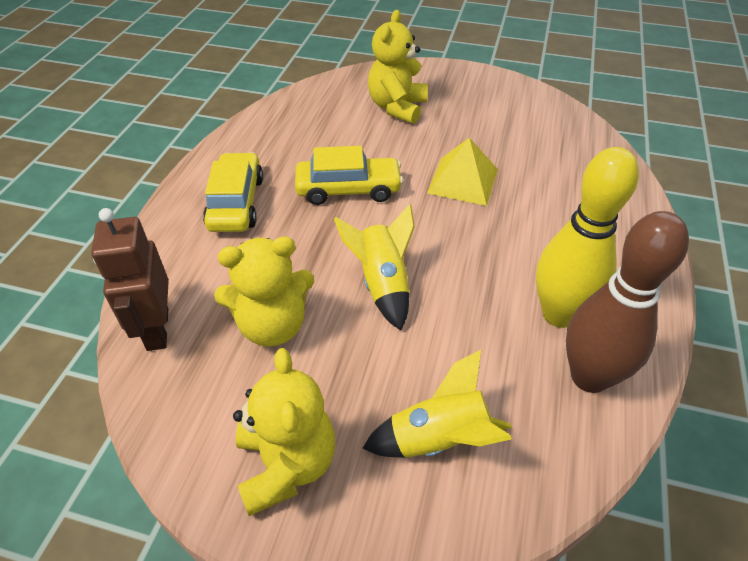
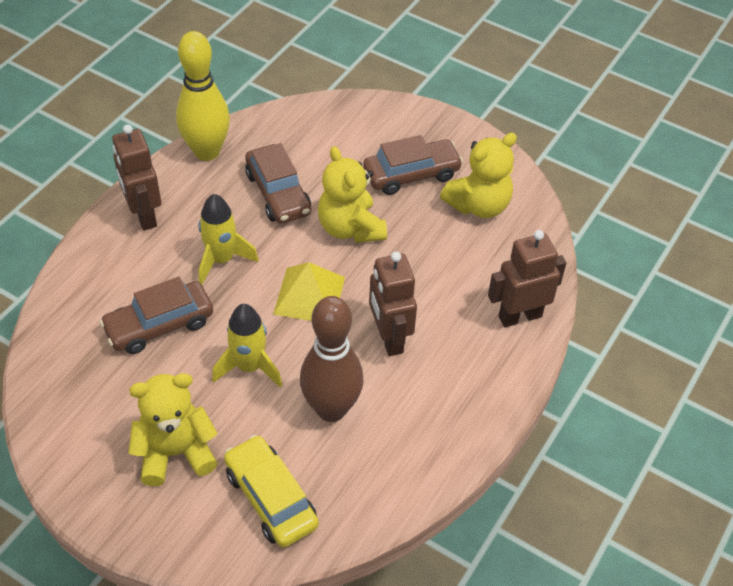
brown car: none = 0 -> [99,277,213,354] [245,143,311,224] [363,135,463,195] = 3
brown robot: [91,208,169,351] = 1 -> [112,124,161,230] [369,252,417,356] [488,230,566,327] = 3
yellow car: [203,152,263,232] [295,146,403,205] = 2 -> [224,435,319,548] = 1

